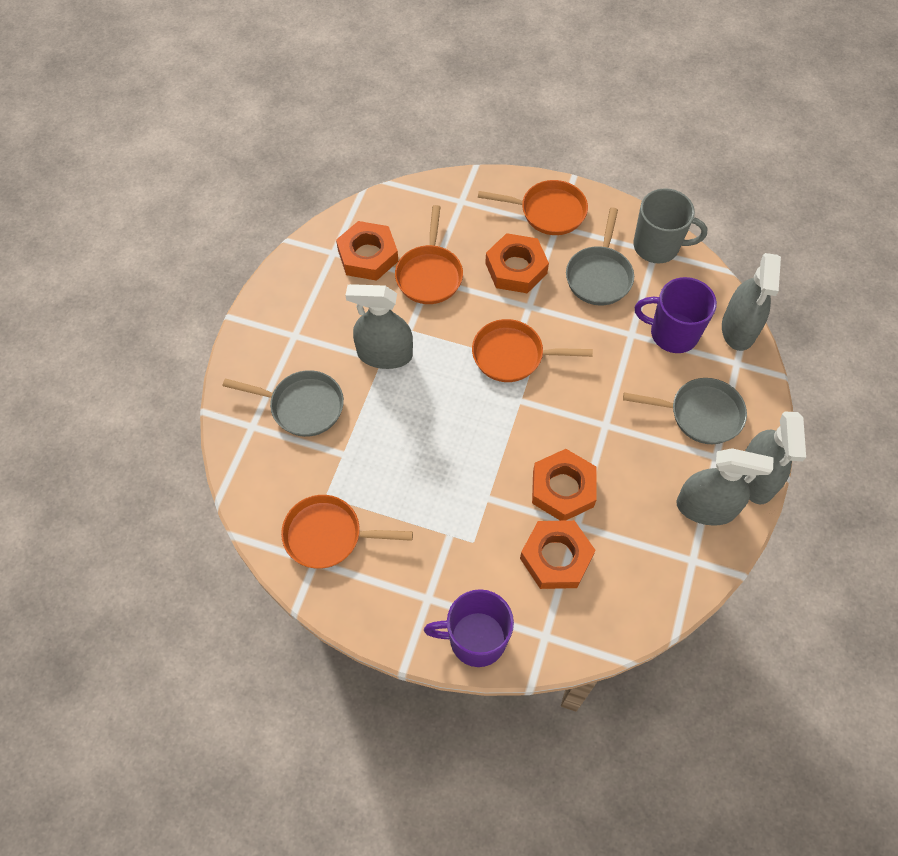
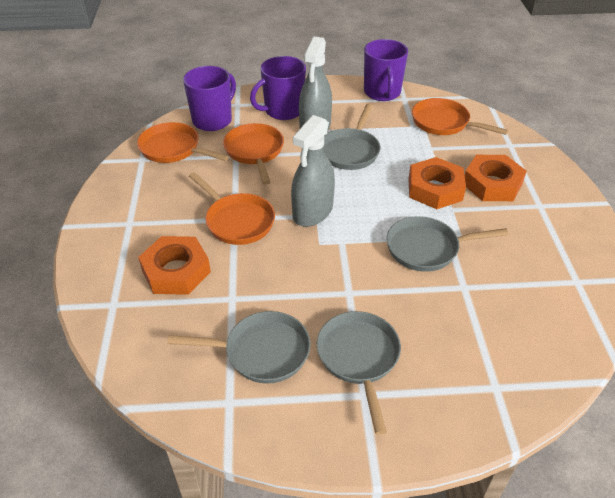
grey mug: [634,188,707,263] = 1 -> none = 0
grey pan: [223,370,344,437] [566,208,634,305] [623,378,747,444] = 3 -> [167,311,311,384] [317,311,401,435] [322,104,380,170] [387,216,508,272] = 4
grey spray bottle: [345,284,413,369] [676,448,774,526] [722,253,781,351] [742,412,806,504] = 4 -> [291,115,335,227] [299,37,332,131] = 2
orange nut: [336,221,398,281] [485,233,549,293] [520,520,596,589] [532,449,597,521] = 4 -> [138,236,211,295] [408,157,466,209] [465,155,527,201] = 3
purple mug: [424,589,514,667] [635,277,717,353] = 2 -> [183,66,236,131] [250,56,306,120] [364,39,408,101] = 3

